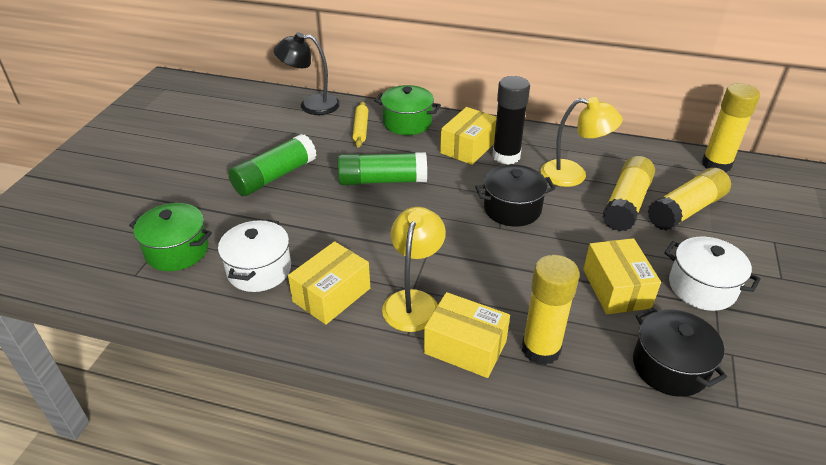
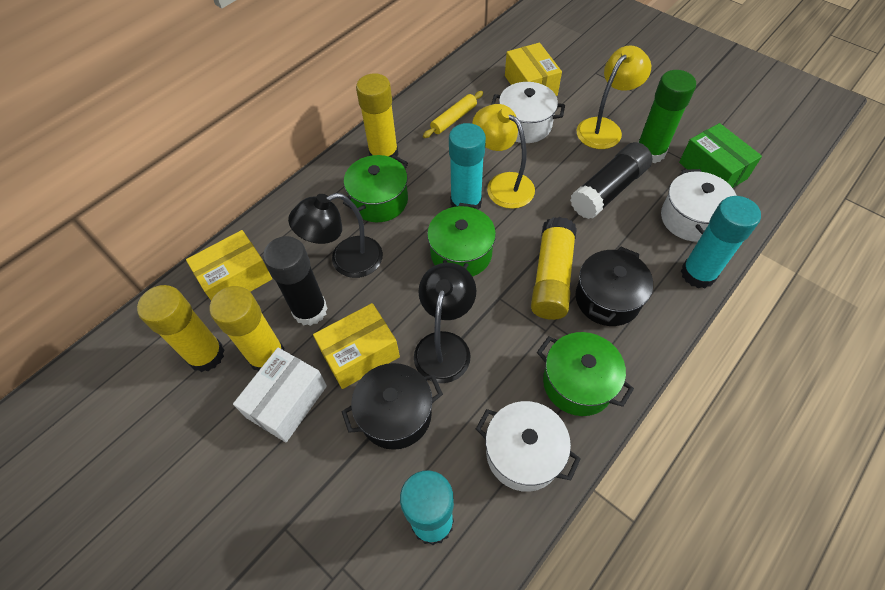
black glue stick: [492,76,530,165] = 1 -> [263,236,328,326] [570,142,652,219] = 2
black lamp: [274,32,340,115] = 1 -> [288,193,383,278] [414,263,476,383] = 2
green box: none = 0 -> [679,123,762,188] = 1
green glue stick: [228,134,317,196] [338,152,427,185] = 2 -> [638,70,696,163] = 1
green pot: [129,203,212,271] [374,85,441,135] = 2 -> [343,155,408,222] [427,203,496,277] [537,332,634,416] = 3
turquoise glue stick: none = 0 -> [400,470,454,545] [449,123,486,209] [681,196,761,288] = 3
white box: none = 0 -> [233,348,327,442] = 1
white pot: [218,219,291,292] [664,237,761,311] = 2 -> [476,401,581,492] [491,82,565,143] [661,169,737,242] = 3
yellow box: [288,241,370,325] [424,292,510,378] [440,107,497,165] [583,238,661,314] = 4 -> [186,230,272,300] [313,303,400,389] [505,43,562,96] = 3

